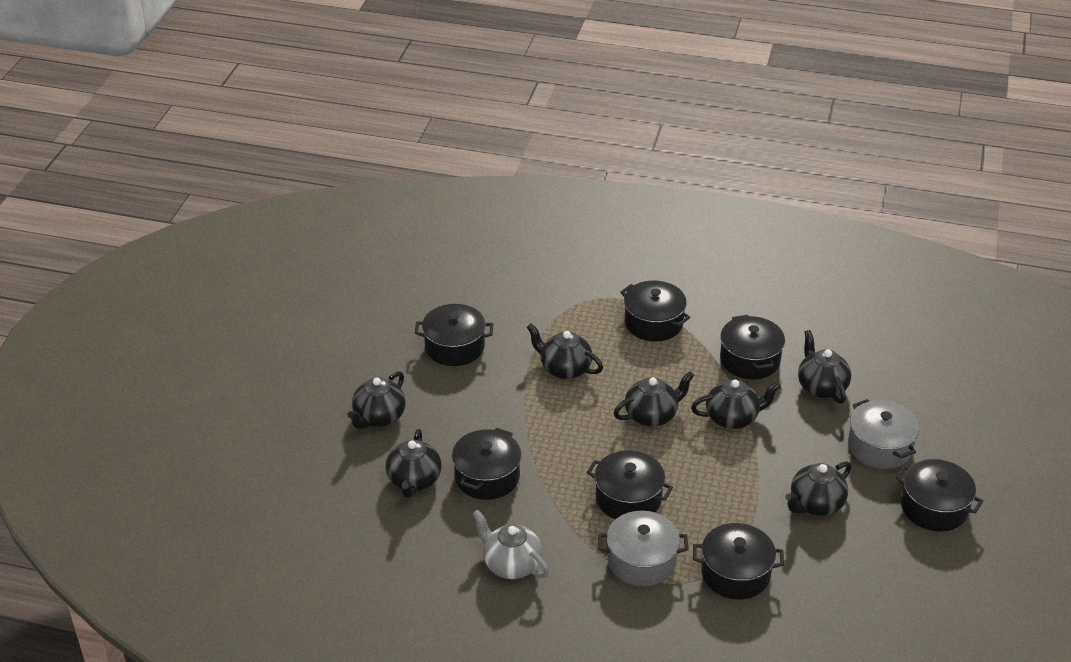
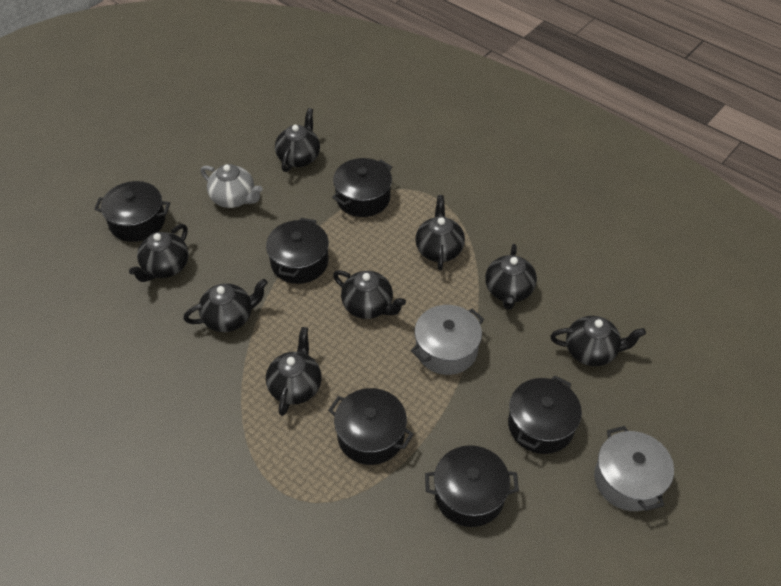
black pot: [415,304,493,366] [452,428,522,500] [587,450,673,519] [620,281,690,342] [693,523,784,600] [720,315,785,379] [895,459,983,532] = 7 -> [94,181,170,242] [266,218,329,284] [328,388,414,465] [332,158,392,217] [425,445,519,527] [508,375,582,454] = 6
black teapot: [348,371,406,429] [386,429,442,498] [527,323,603,379] [614,371,694,427] [691,379,781,429] [785,461,851,516] [798,330,851,404] = 7 -> [129,224,189,282] [183,279,268,332] [266,327,322,416] [275,108,320,172] [333,270,406,319] [415,195,465,270] [485,244,537,310] [550,316,646,366] = 8

